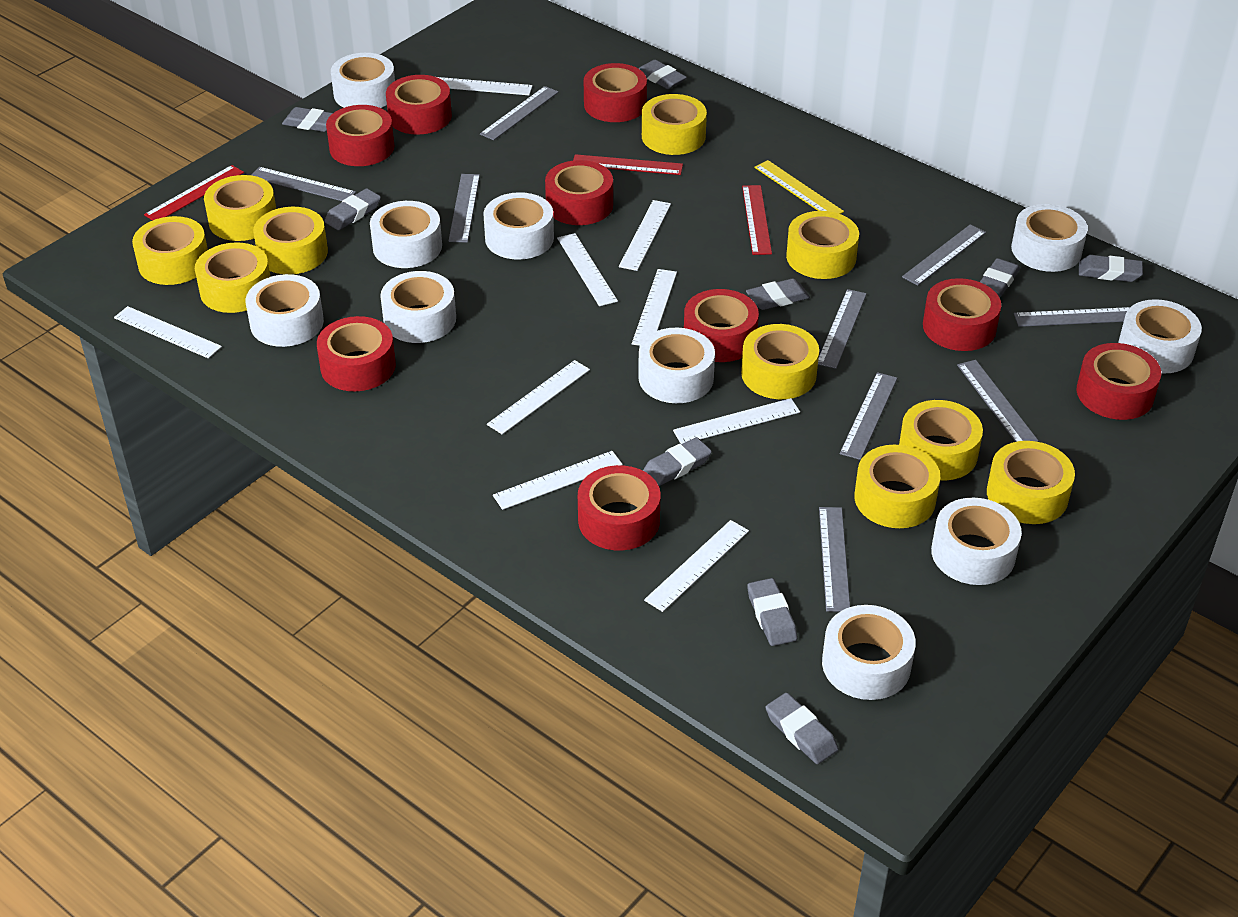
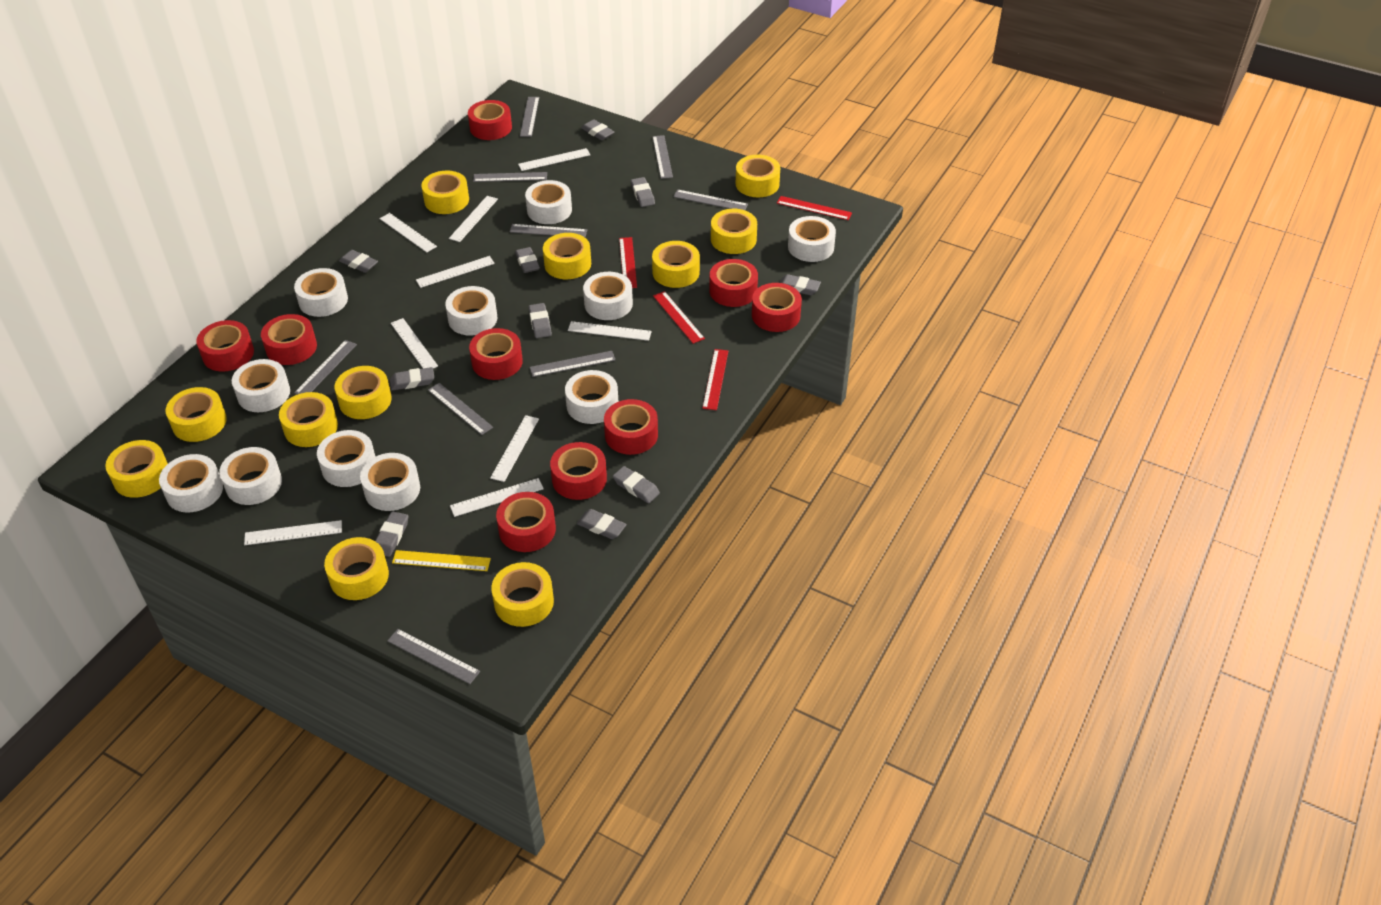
grey eraser: [282,107,333,132] [324,188,381,230] [639,60,687,89] [643,437,712,486] [746,278,810,310] [747,578,797,646] [766,693,839,764] [980,258,1020,297] [1079,255,1143,282] = 9 -> [339,250,378,273] [375,511,408,557] [390,367,434,390] [515,247,540,273] [528,303,552,338] [577,509,627,539] [581,119,614,140] [613,466,660,503] [631,177,655,207] [779,274,821,295] = 10
red ruler: [144,165,244,221] [573,154,683,175] [742,185,772,255] = 3 -> [619,237,637,288] [653,291,705,344] [702,349,728,410] [777,196,852,220] = 4
white tape: [246,274,324,347] [331,53,395,108] [370,201,442,268] [380,271,456,343] [483,192,554,260] [638,328,715,403] [822,605,916,700] [931,498,1022,585] [1011,204,1088,272] [1118,299,1202,373] = 10 -> [159,454,223,512] [220,447,282,505] [232,359,290,412] [294,268,348,317] [317,430,375,487] [360,453,420,511] [445,286,497,336] [525,180,572,224] [565,370,618,424] [583,272,633,320] [788,216,836,262] = 11
yellow tape: [132,216,208,285] [195,242,271,313] [204,175,276,241] [253,207,328,274] [642,94,707,155] [741,324,819,399] [786,211,859,279] [854,445,940,528] [899,400,983,480] [987,441,1075,524] = 10 -> [105,440,168,498] [165,387,227,442] [279,392,338,447] [324,537,389,600] [335,366,392,419] [421,171,469,214] [491,562,554,627] [543,233,591,279] [652,241,700,288] [711,209,757,254] [736,155,780,197] = 11

